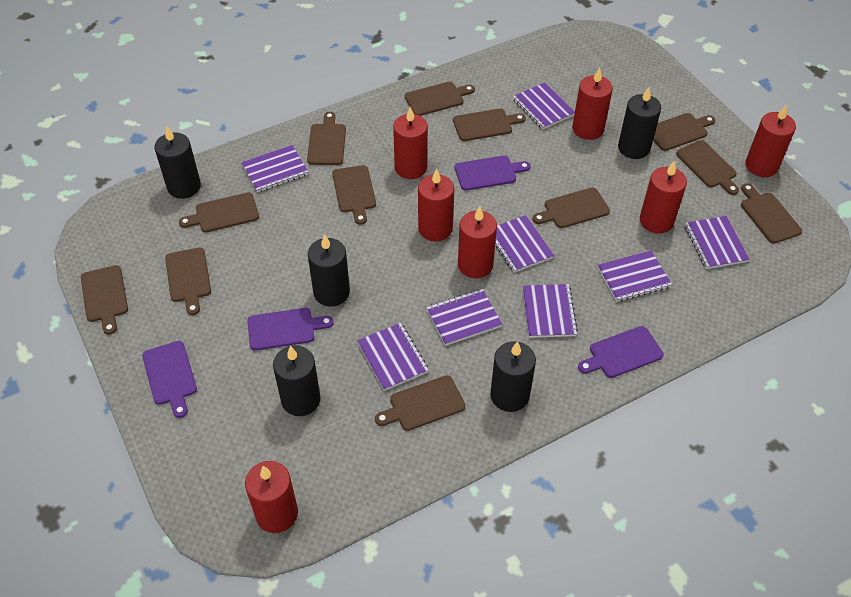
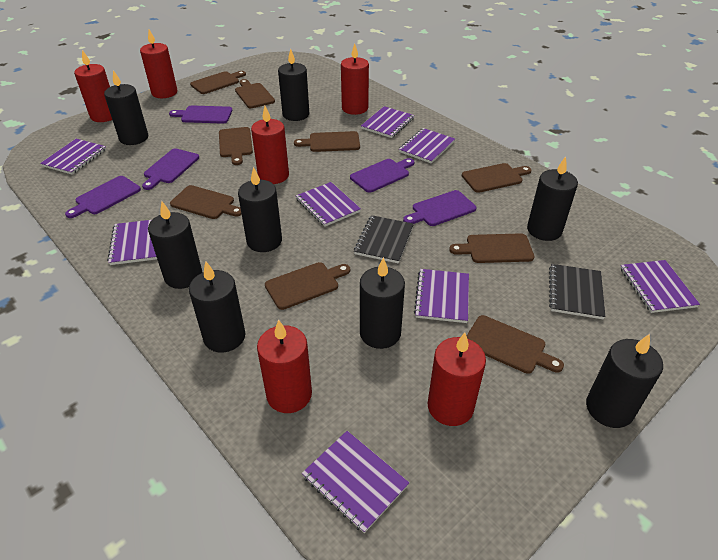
black candle: [155,126,201,199] [273,346,321,416] [308,234,350,307] [490,341,536,412] [618,87,661,159] = 5 -> [104,70,148,145] [148,201,202,289] [189,262,245,352] [238,167,282,252] [278,48,309,121] [360,257,405,349] [527,156,578,241] [586,334,663,428] = 8
black notebook: none = 0 -> [354,215,414,264] [549,264,605,319] = 2
brown cutting board: [81,265,128,335] [165,247,211,315] [179,192,259,233] [307,112,346,165] [332,165,376,225] [375,375,465,431] [405,82,475,116] [453,108,526,141] [532,188,610,228] [653,113,716,151] [676,140,739,195] [741,183,802,244] = 12 -> [170,185,242,219] [190,71,246,94] [219,127,253,165] [235,79,275,108] [265,262,350,310] [294,131,360,152] [449,233,534,263] [462,163,532,193] [467,315,564,374] = 9
purple cutting board: [142,341,197,418] [247,308,334,351] [455,156,531,191] [578,326,664,378] = 4 -> [65,176,141,218] [142,148,199,190] [169,105,232,124] [350,158,414,193] [403,190,477,226] = 5
red candle: [245,461,298,533] [393,107,428,179] [418,169,454,241] [458,206,497,279] [572,67,613,140] [640,161,687,234] [745,105,796,177] = 7 -> [74,50,112,122] [140,30,177,98] [251,106,289,184] [257,319,312,413] [341,43,369,115] [427,333,486,426] = 6

